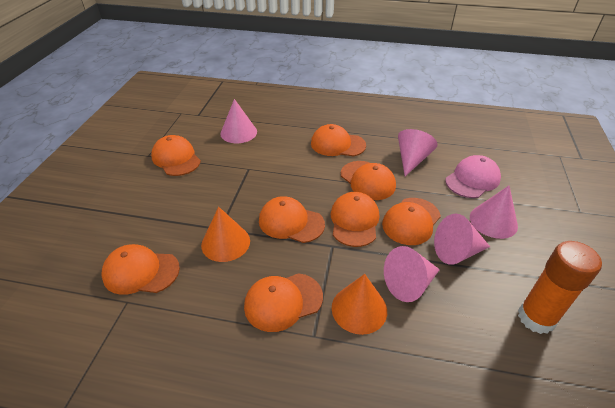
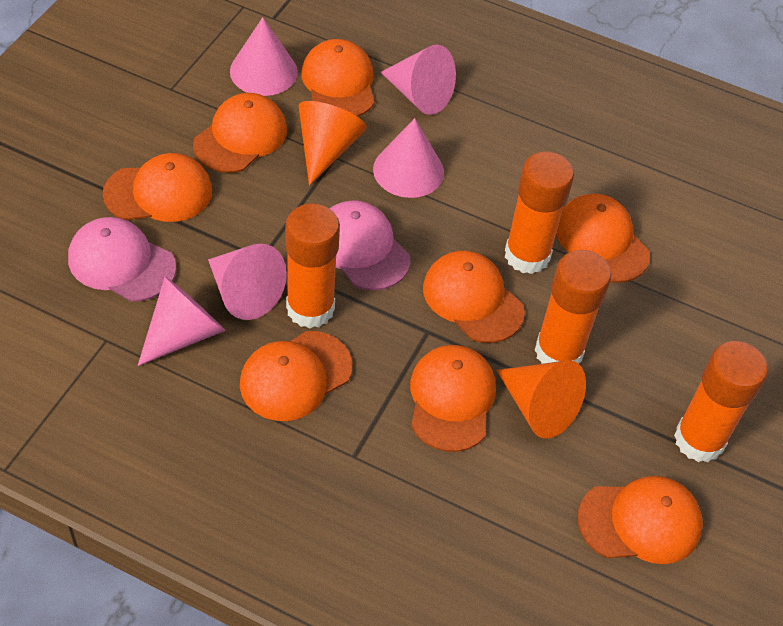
orange glue stick: [518,241,602,334] = 1 -> [285,203,340,329] [505,151,574,274] [535,250,611,364] [674,341,768,462] = 4
pink cap: [445,155,501,198] = 1 -> [68,217,176,302] [330,200,410,290] = 2

